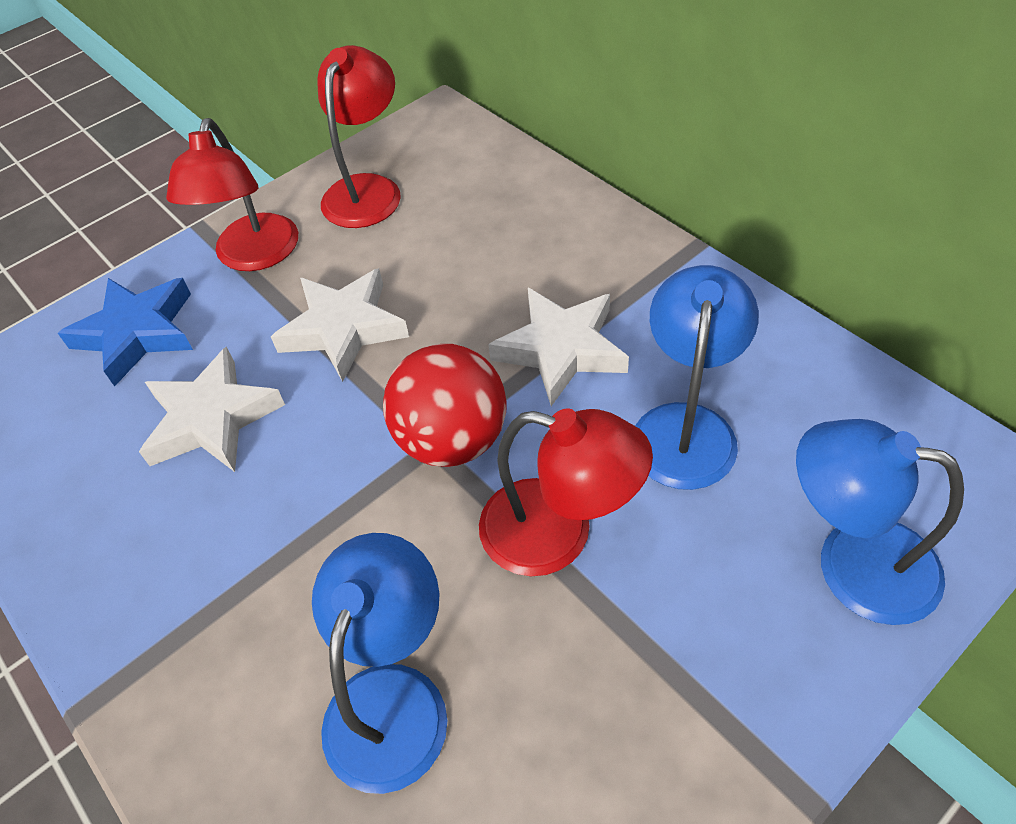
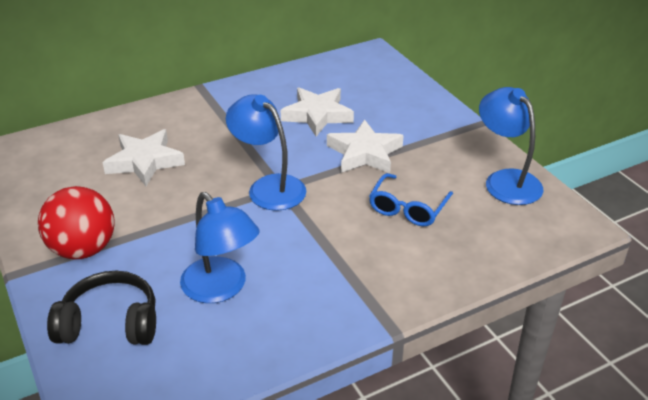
black headphones: none = 0 -> [47,271,156,345] = 1
blue glasses: none = 0 -> [369,173,453,226] = 1
blue star: [58,278,193,387] = 1 -> none = 0
red lamp: [166,118,298,271] [317,45,401,228] [479,408,653,576] = 3 -> none = 0

